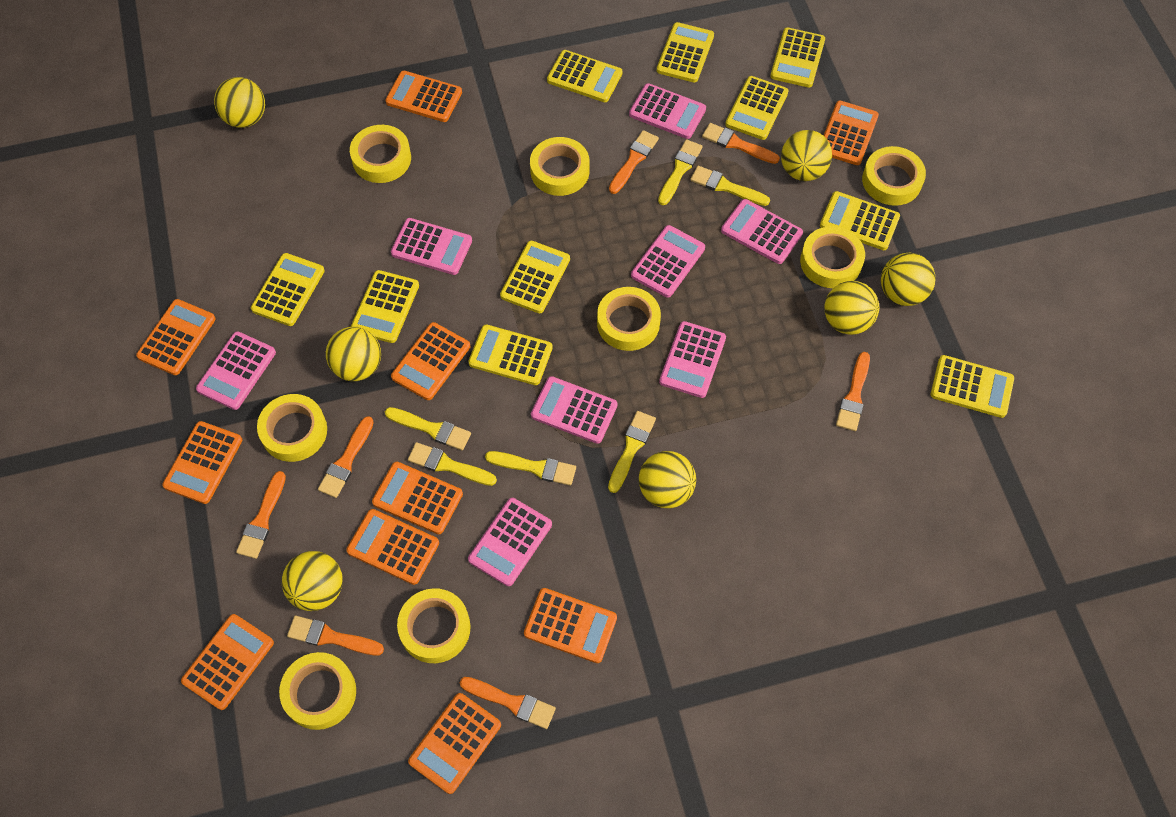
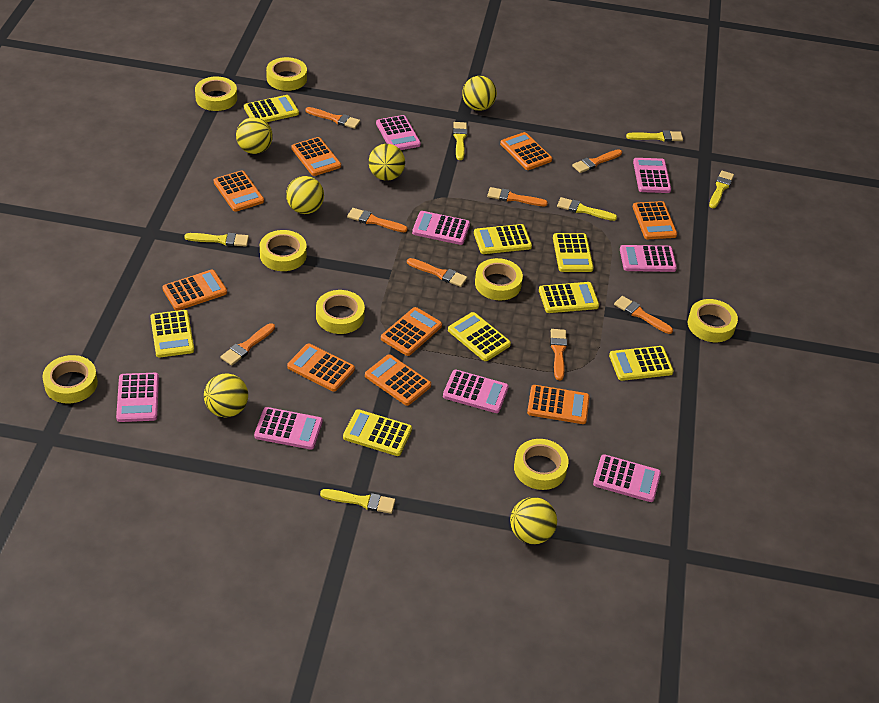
orange brush: [236,471,286,559] [287,616,384,655] [318,416,374,498] [460,677,556,729] [609,130,659,194] [702,123,780,164] [836,352,870,431] = 7 -> [221,323,275,366] [305,107,360,129] [347,208,408,232] [407,258,468,287] [487,187,548,206] [550,329,567,380] [572,149,622,173] [614,296,673,334] = 8
orange calculator: [136,299,216,375] [162,421,242,504] [181,614,274,710] [346,509,439,585] [372,462,463,534] [385,71,462,122] [391,322,470,400] [408,693,501,794] [524,588,617,663] [823,101,879,165] = 10 -> [162,270,227,311] [214,170,264,212] [287,343,355,392] [291,137,341,176] [365,354,431,406] [381,307,442,356] [500,132,552,170] [527,385,590,424] [633,201,677,239] = 9
yellow ball: [214,77,265,128] [282,551,343,611] [326,327,381,381] [639,451,696,508] [781,130,832,181] [824,281,879,335] [881,253,935,306] = 7 -> [204,373,248,418] [236,117,273,154] [286,176,324,214] [369,144,405,181] [462,76,497,111] [510,497,557,544] = 6
yellow calculator: [251,253,325,326] [351,270,419,343] [468,325,553,385] [500,241,570,313] [547,50,622,102] [657,22,714,83] [725,76,789,140] [770,27,825,87] [820,191,900,250] [931,355,1014,418] = 10 -> [150,310,194,358] [244,95,299,122] [343,409,412,456] [448,312,511,361] [474,224,532,254] [539,282,599,313] [553,233,594,272] [609,346,674,381] = 8

